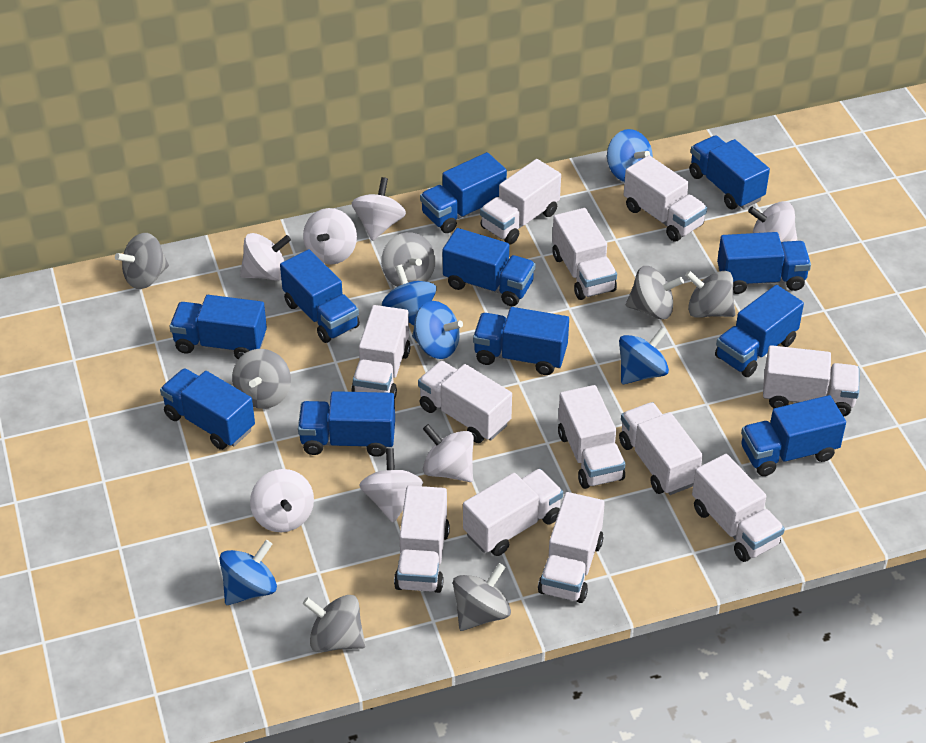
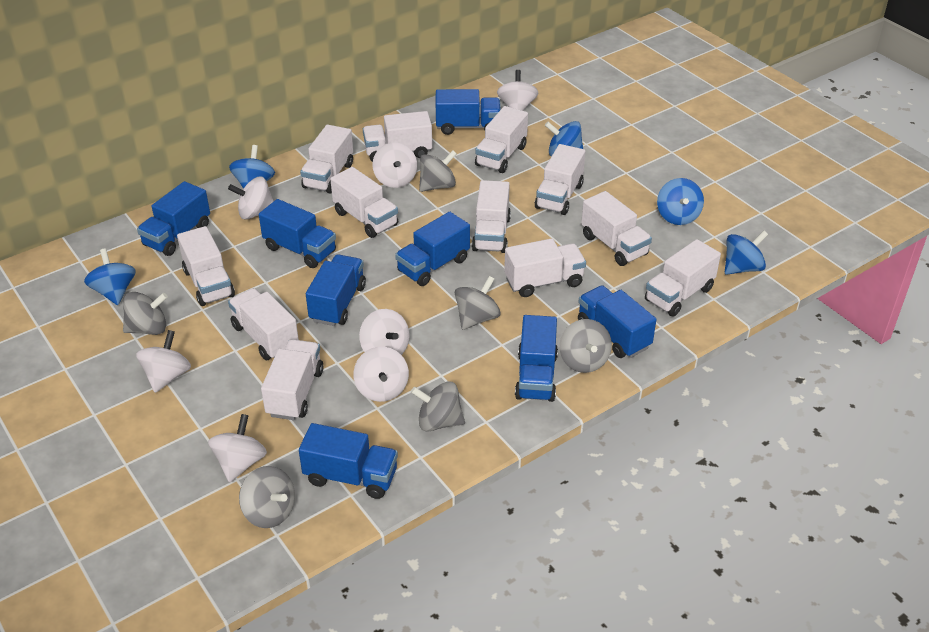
blue truck: [160,368,255,450] [170,295,267,359] [280,250,360,343] [298,391,395,457] [420,152,507,233] [443,228,536,306] [473,307,569,375] [689,135,770,209] [715,285,804,377] [717,232,811,294] [741,395,846,476] = 11 -> [137,181,210,256] [259,199,336,268] [299,423,398,499] [306,254,366,326] [395,212,470,286] [436,89,501,135] [515,315,558,402] [578,285,657,358] = 8
grey spinning top: [115,233,169,289] [232,349,291,409] [303,595,366,652] [381,232,436,287] [453,563,511,631] [626,266,684,320] [685,271,736,318] = 7 -> [123,292,168,335] [239,466,295,528] [411,382,465,432] [419,150,457,192] [455,276,501,330] [560,319,612,373] = 6

